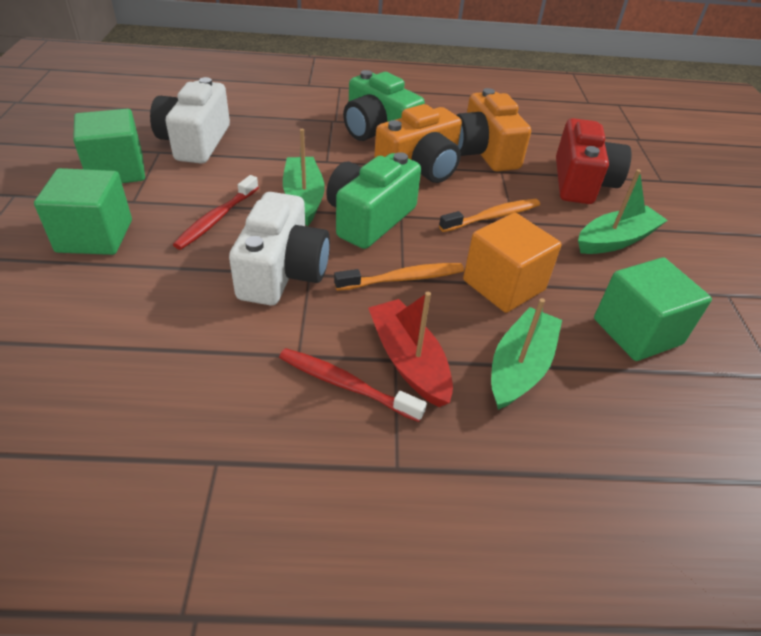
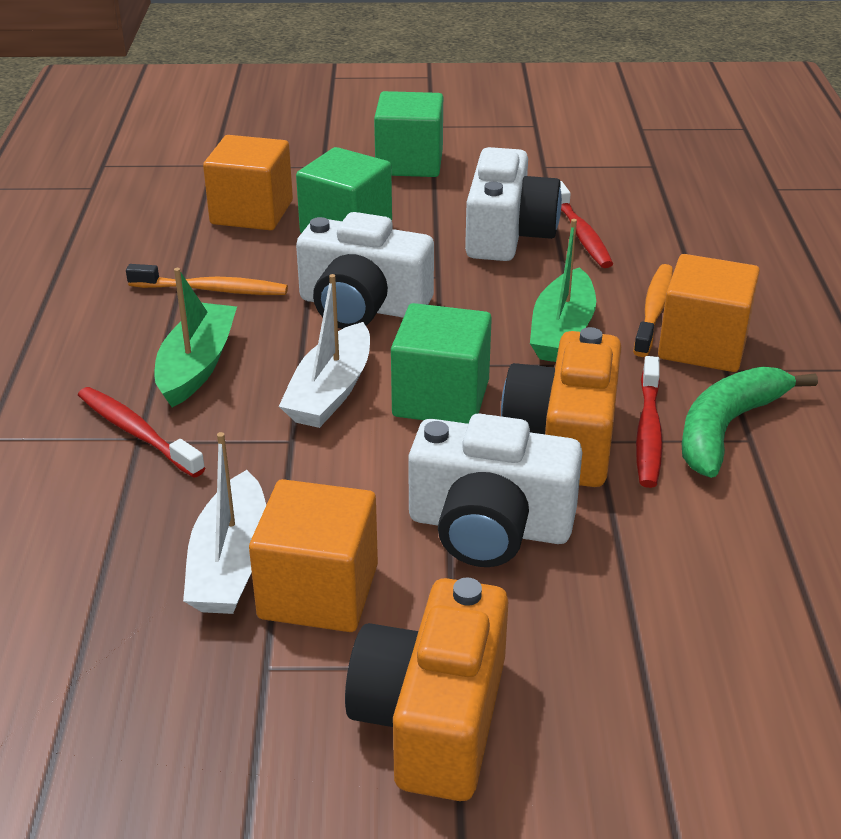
green banana: none = 0 -> [682,367,818,478] = 1
green boat: [283,129,325,226] [491,298,562,410] [578,169,668,254] = 3 -> [155,268,237,407] [530,219,596,362] = 2
green camera: [326,152,421,249] [343,70,425,141] = 2 -> none = 0
orange cube: [463,213,562,313] = 1 -> [203,135,293,230] [249,479,378,632] [658,254,760,372] = 3
red boat: [368,292,453,407] = 1 -> none = 0
red camera: [556,118,631,204] = 1 -> none = 0
red toothbrush: [173,175,259,250] [279,348,427,422] = 2 -> [78,387,205,478] [560,181,613,268] [636,356,663,488] = 3
white boat: none = 0 -> [183,432,266,614] [279,274,370,428] = 2
white camera: [150,77,230,164] [229,192,330,305] = 2 -> [296,212,434,329] [408,413,582,567] [465,147,562,261] = 3

